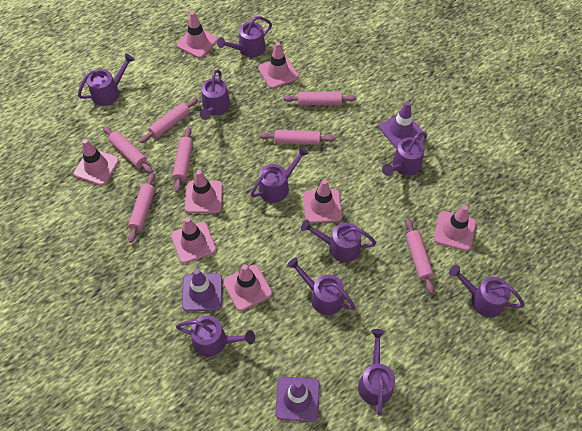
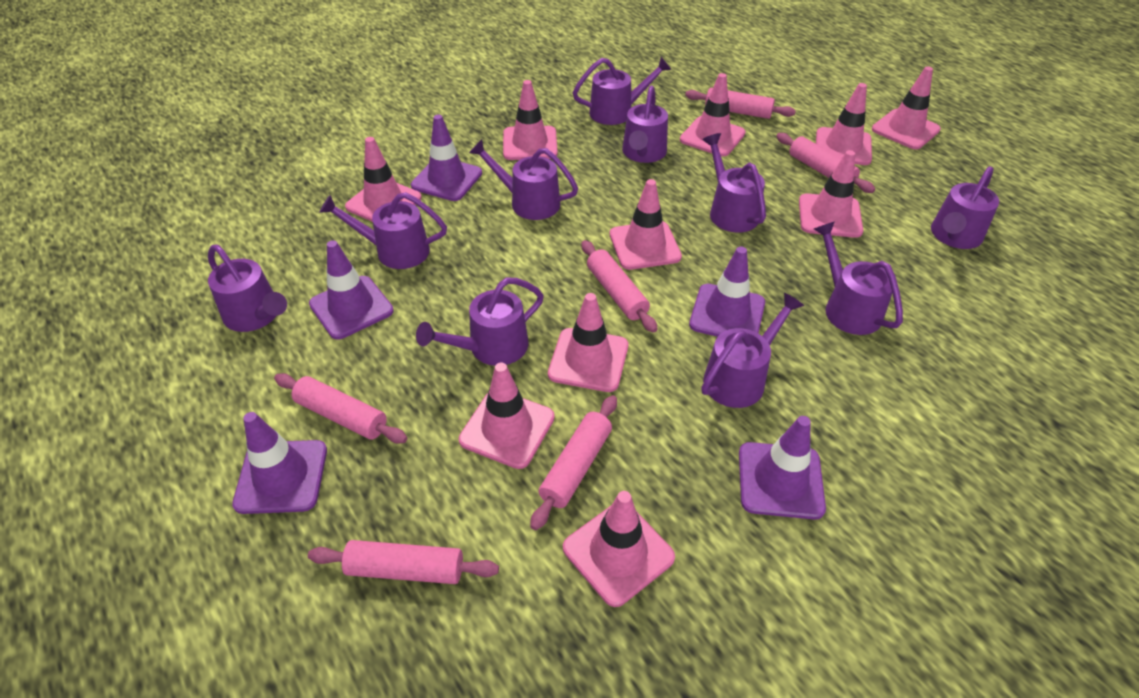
pink rolling pin: [103,126,153,173] [128,173,155,243] [140,98,198,143] [173,127,193,192] [260,130,335,145] [283,92,356,105] [406,219,434,294] = 7 -> [274,373,407,444] [308,540,499,584] [530,395,617,530] [581,240,657,333] [685,88,796,119] [776,133,875,193] = 6
pink traffic cone: [74,139,119,186] [171,217,216,264] [177,11,218,58] [185,170,223,213] [223,264,272,311] [258,42,299,89] [303,179,342,223] [434,205,476,251] = 8 -> [345,137,422,222] [459,363,555,469] [503,80,558,160] [548,293,628,392] [563,491,675,607] [610,179,682,270] [680,73,746,156] [799,150,863,238] [816,83,872,165] [872,66,941,149] = 10
purple traffic cone: [182,269,222,312] [275,377,320,422] [379,102,423,148] = 3 -> [232,412,327,514] [309,240,394,340] [411,115,482,201] [689,247,765,337] [739,416,826,519] = 5

